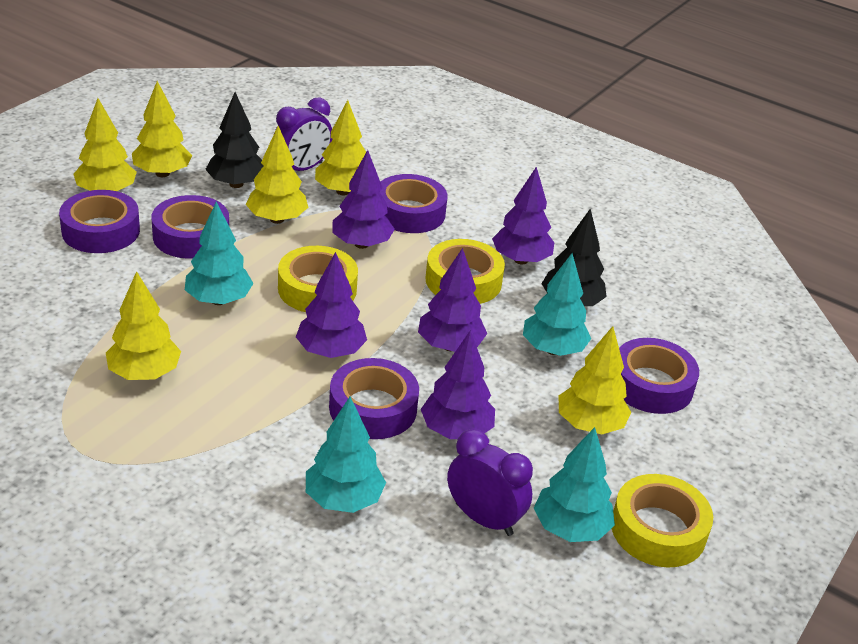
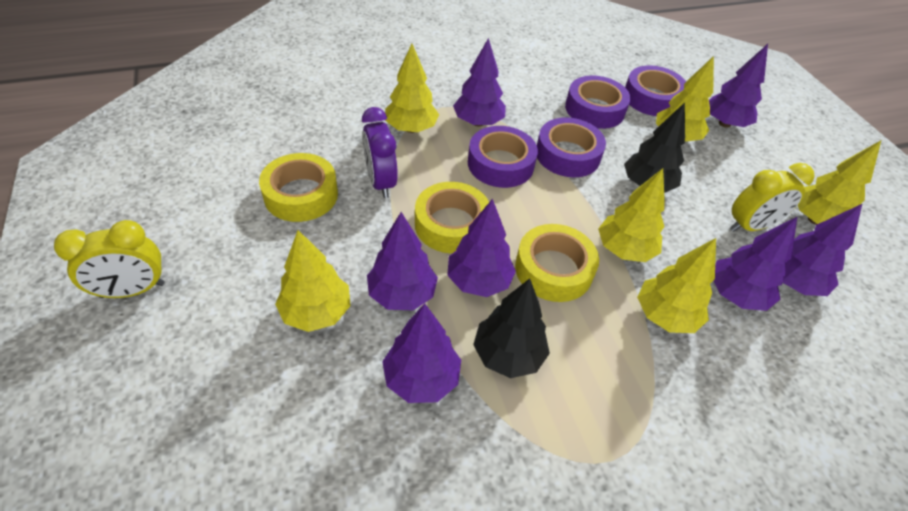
purple clock: [274,97,332,171] [447,429,533,536] = 2 -> [362,107,398,198] = 1
purple tape: [59,190,140,253] [152,195,229,259] [329,358,419,439] [380,174,447,233] [619,338,699,414] = 5 -> [468,126,538,188] [537,117,606,177] [565,75,631,129] [625,65,686,116] = 4
purple tree: [296,252,367,358] [332,150,395,249] [418,248,487,352] [421,330,495,439] [492,166,554,264] = 5 -> [367,212,438,310] [382,303,461,403] [447,199,516,297] [453,38,506,127] [709,44,768,128] [714,217,797,311] [783,204,862,296] = 7
turquoise tree: [185,202,254,305] [306,396,386,513] [523,253,591,356] [534,427,615,542] = 4 -> none = 0
yellow clock: none = 0 -> [54,220,165,298] [730,163,815,232] = 2

